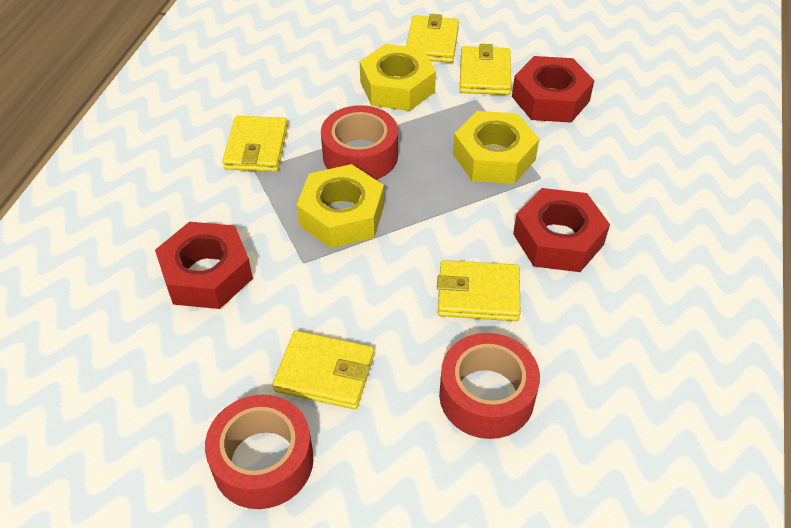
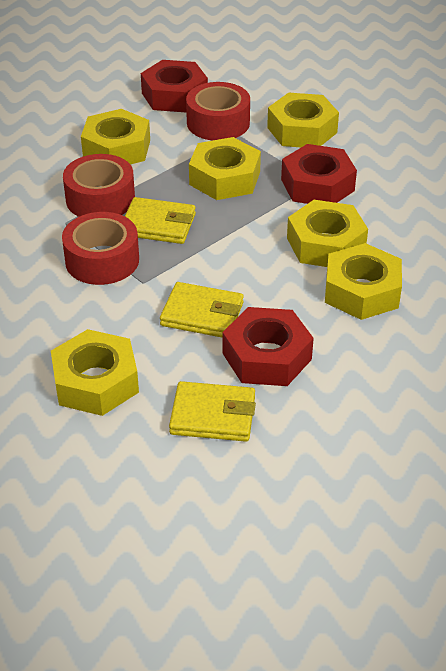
yellow nut: [297,164,384,248] [360,44,436,111] [453,111,539,184] = 3 -> [51,329,139,416] [81,109,150,165] [189,137,261,200] [267,93,339,147] [287,200,368,267] [325,243,402,320] = 6
yellow wallet: [222,116,288,172] [273,331,374,409] [406,14,459,63] [437,260,520,321] [460,44,511,95] = 5 -> [125,197,196,244] [160,282,244,338] [169,381,256,442] = 3

